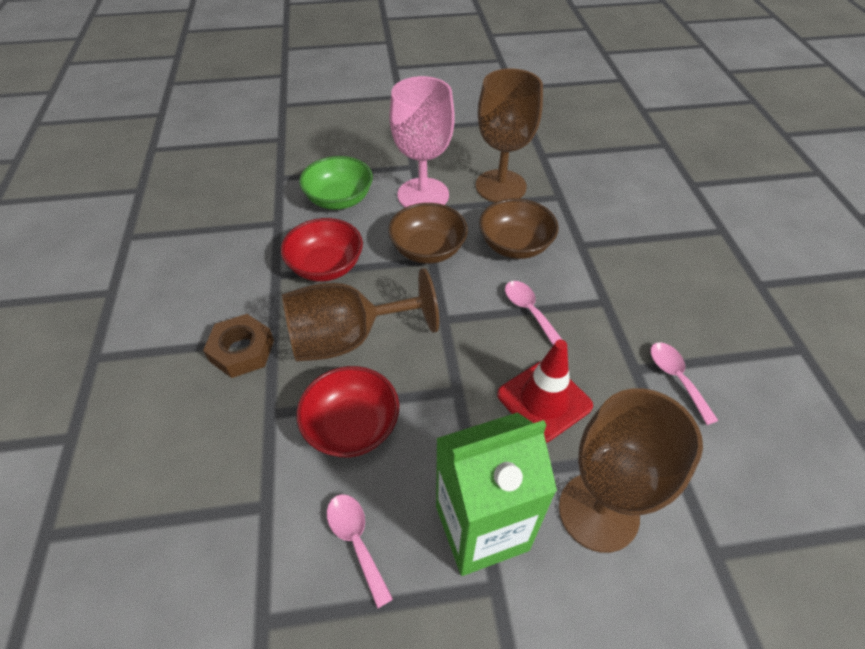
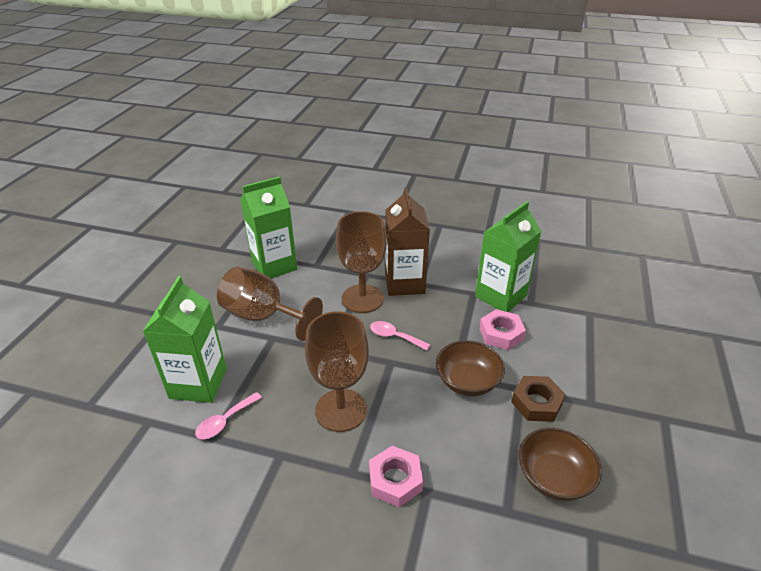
brown carton: none = 0 -> [385,187,430,296] = 1
green bowl: [299,156,373,210] = 1 -> none = 0
green carton: [436,412,557,576] = 1 -> [143,276,227,403] [240,177,297,278] [475,201,541,312] = 3
pink goblet: [389,76,454,208] = 1 -> none = 0
pink nut: none = 0 -> [369,446,423,507] [479,309,526,350] = 2
pink spoon: [327,494,393,609] [505,281,562,345] [650,342,718,425] = 3 -> [195,392,262,440] [370,321,430,350] = 2
red bowl: [281,218,363,282] [296,366,399,457] = 2 -> none = 0
red traffic cone: [497,340,593,443] = 1 -> none = 0

